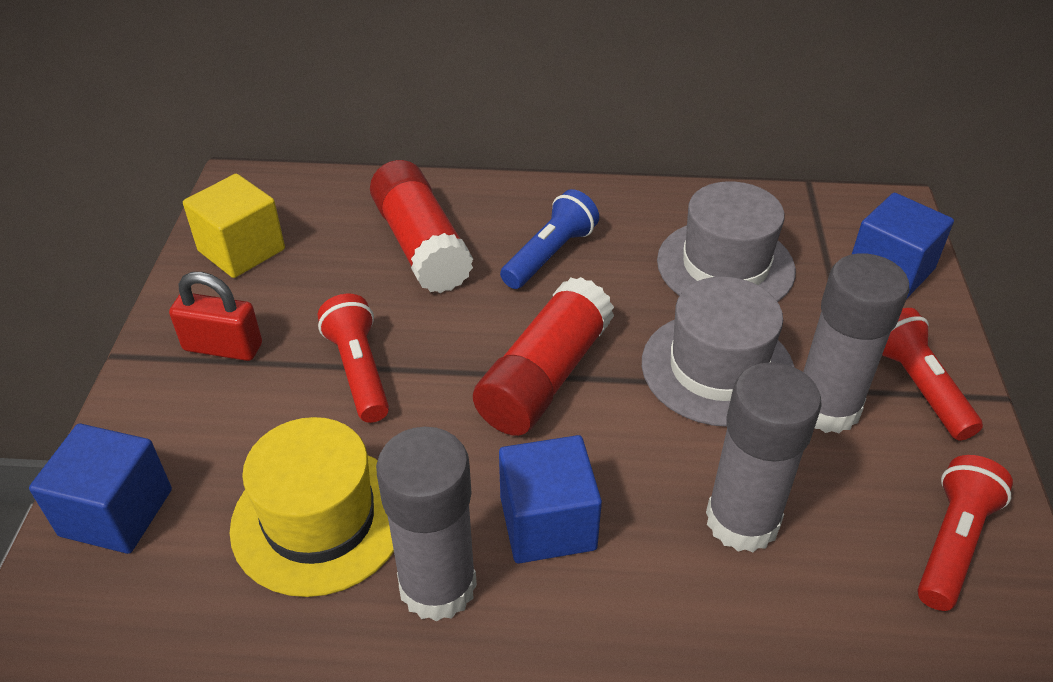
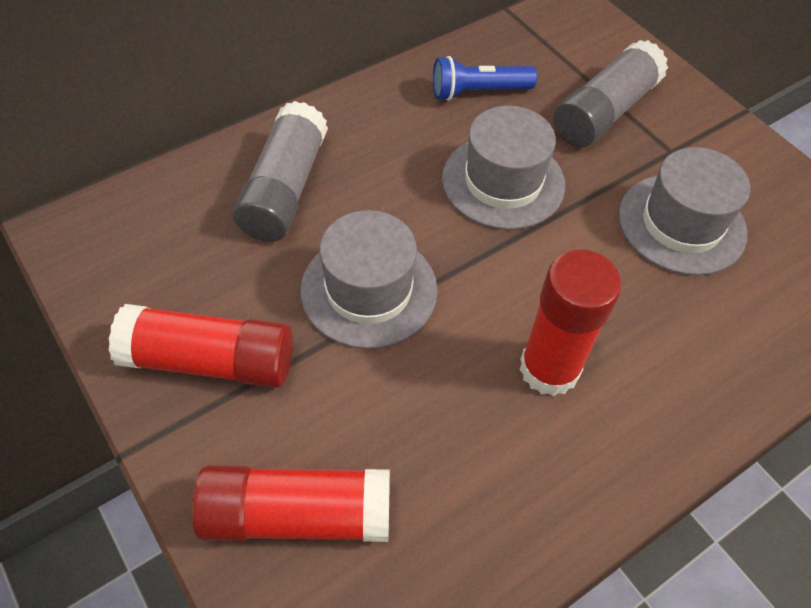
blue cube: [29,424,172,554] [499,435,602,563] [852,193,954,298] = 3 -> none = 0
grey glue stick: [376,427,477,622] [706,362,822,552] [803,253,910,433] = 3 -> [233,101,328,241] [553,40,668,148] = 2
grey hat: [642,277,795,427] [657,181,796,302] = 2 -> [301,210,438,349] [442,106,565,230] [619,147,750,275] = 3
red flashlight: [318,294,389,423] [882,308,983,441] [917,455,1013,611] = 3 -> none = 0
red glue stick: [370,160,473,293] [473,277,614,436] = 2 -> [108,304,293,388] [192,465,390,542] [520,249,621,396] = 3
red padlock: [169,272,262,361] = 1 -> none = 0
yellow cube: [183,174,285,278] = 1 -> none = 0
yellow hat: [230,417,394,597] = 1 -> none = 0

